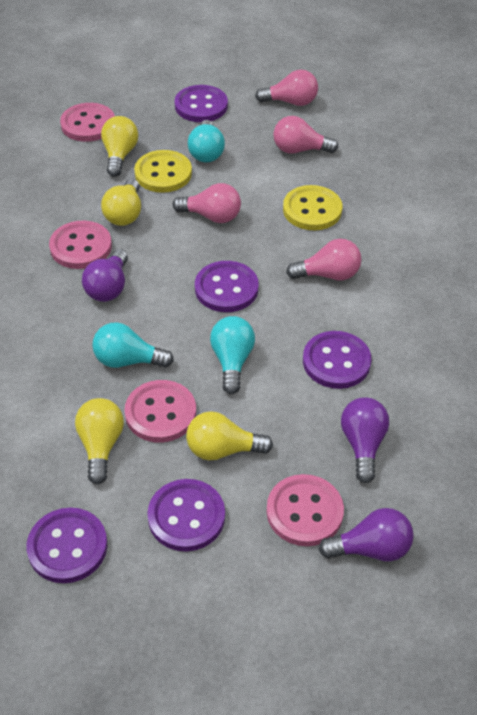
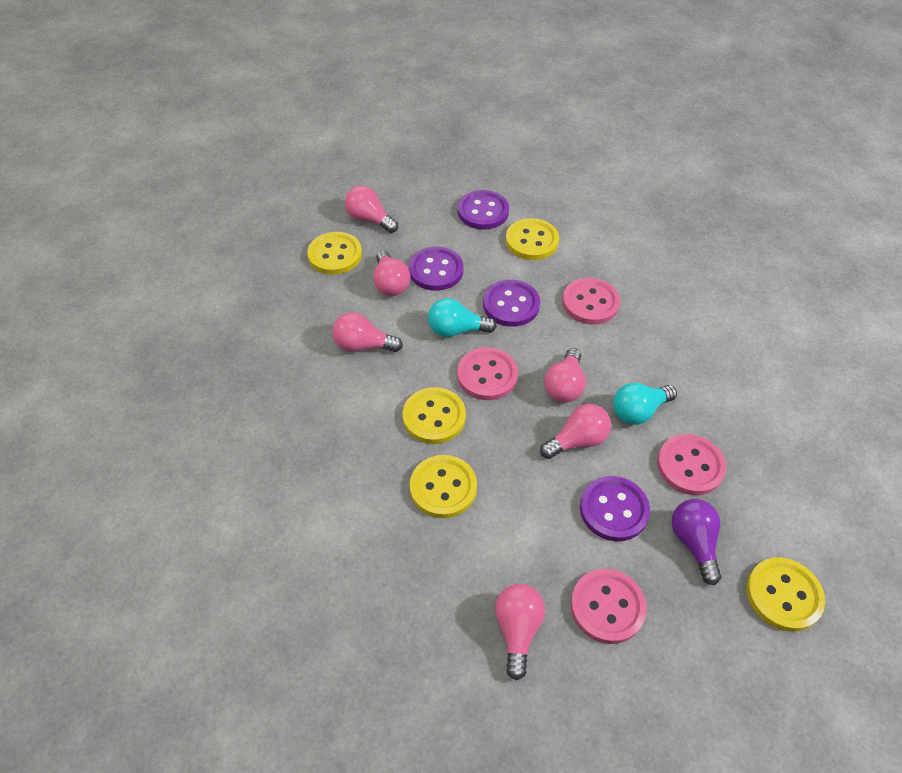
pink light bulb: [173,183,241,223] [255,70,318,106] [273,116,338,154] [286,239,361,280] = 4 -> [332,312,403,352] [345,186,398,233] [373,250,411,296] [495,584,545,680] [540,404,611,459] [544,348,586,403] = 6
purple button: [27,508,107,583] [147,479,225,551] [174,85,228,122] [195,261,259,312] [303,331,371,389] = 5 -> [409,246,464,291] [458,190,509,230] [483,280,540,327] [580,476,650,541] = 4
purple light bulb: [82,249,128,302] [319,508,414,561] [341,397,389,483] = 3 -> [672,499,722,585] = 1
turquoise light bulb: [92,322,174,368] [188,120,225,163] [210,316,255,394] = 3 -> [428,298,497,337] [613,383,677,425] = 2
yellow button: [134,150,192,193] [283,185,342,230] = 2 -> [307,232,362,275] [402,387,466,444] [410,455,477,518] [506,218,559,260] [746,557,825,631] = 5
yellow light bulb: [75,398,124,484] [101,116,138,177] [101,179,141,226] [186,411,273,460] = 4 -> none = 0

